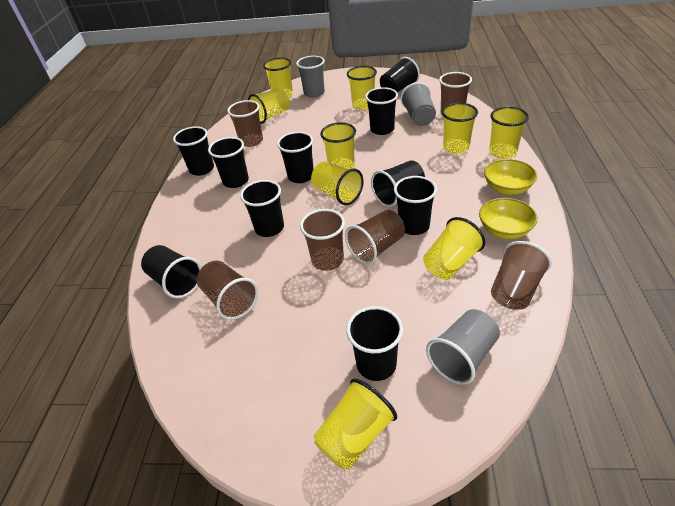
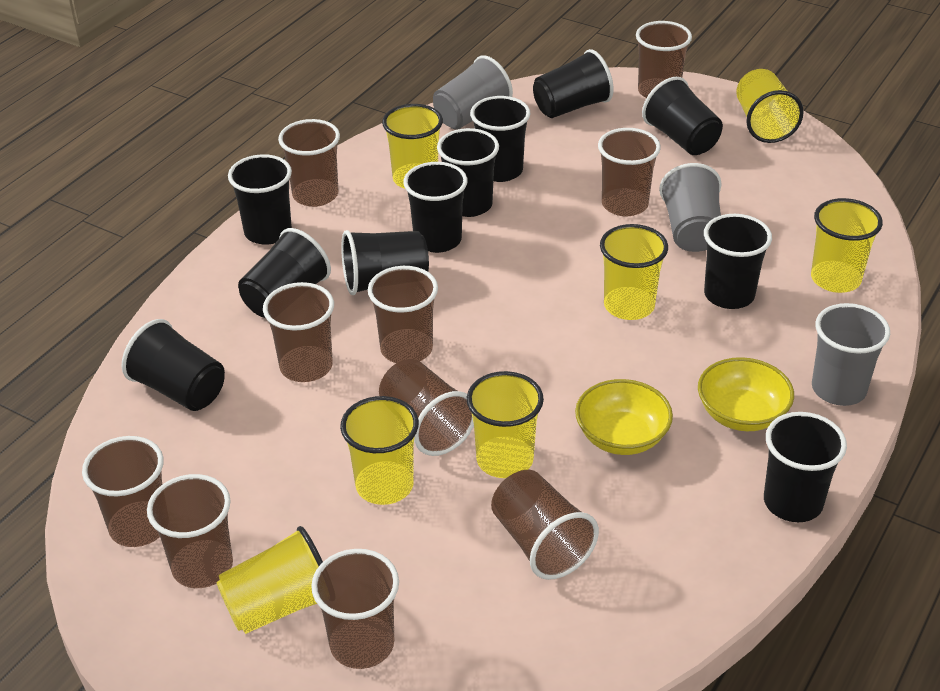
black cup: [141,245,202,298] [173,126,214,176] [208,137,249,188] [240,180,284,237] [277,132,314,183] [346,306,403,381] [365,87,398,135] [371,160,425,207] [380,57,420,92] [394,176,437,235] = 10 -> [122,319,225,411] [228,154,292,245] [238,228,331,318] [341,230,429,295] [403,162,468,253] [437,128,499,217] [470,96,530,182] [533,49,614,118] [642,77,723,155] [704,214,772,309] [764,412,847,522] = 11
brown cup: [197,260,258,320] [227,100,263,147] [300,209,345,271] [345,210,405,264] [439,72,472,114] [491,241,552,310] = 6 -> [82,436,164,547] [147,474,233,588] [263,282,334,382] [278,119,340,207] [311,549,399,669] [368,266,438,363] [379,359,474,456] [491,470,599,580] [598,128,661,217] [636,21,692,98] = 10
yellow cup: [248,88,290,124] [263,58,293,97] [311,162,364,205] [314,379,397,470] [320,122,356,169] [347,66,377,110] [423,217,485,280] [442,103,478,154] [489,106,529,159] = 9 -> [216,526,323,634] [340,396,419,505] [382,104,443,189] [467,371,544,478] [600,224,668,320] [736,69,804,143] [811,198,883,293] = 7

